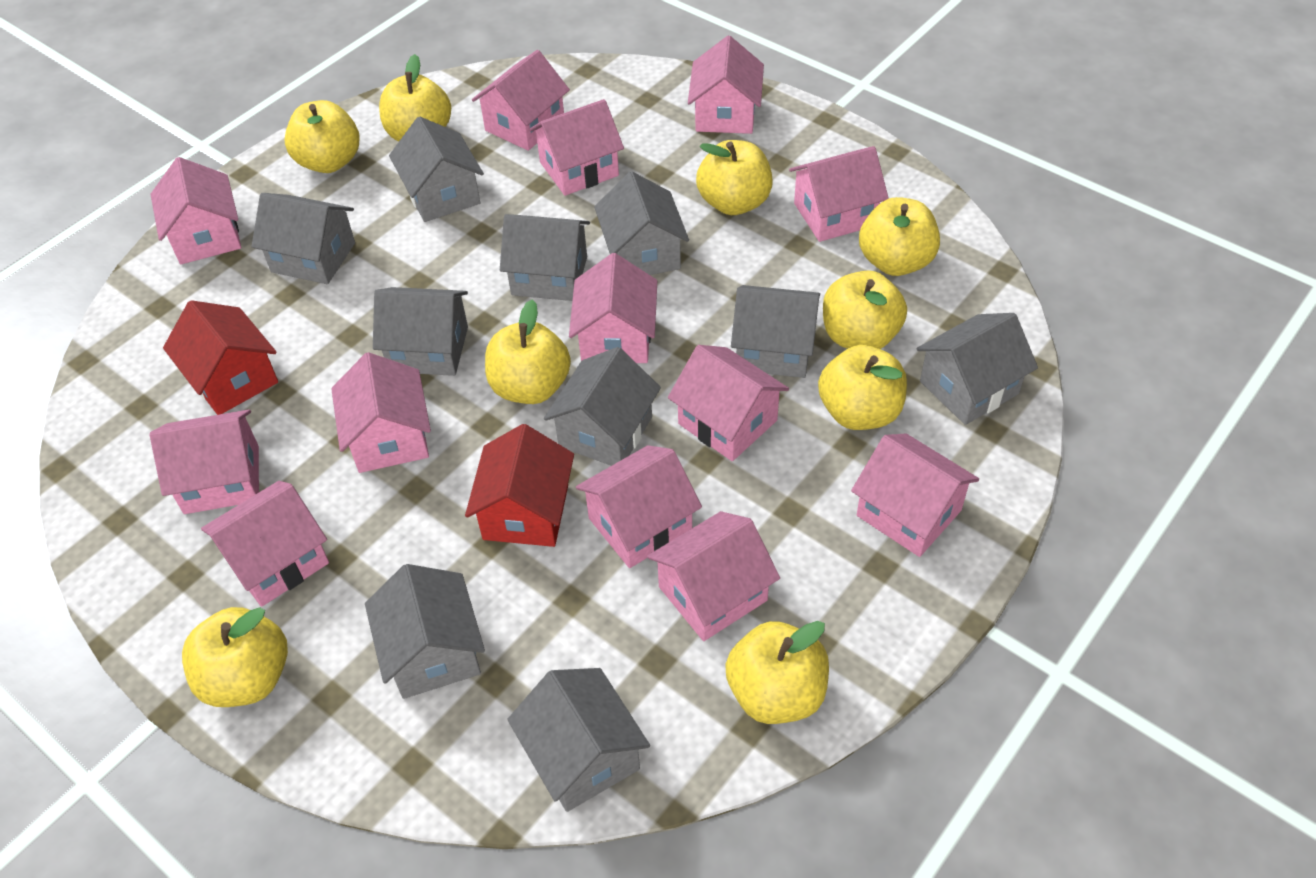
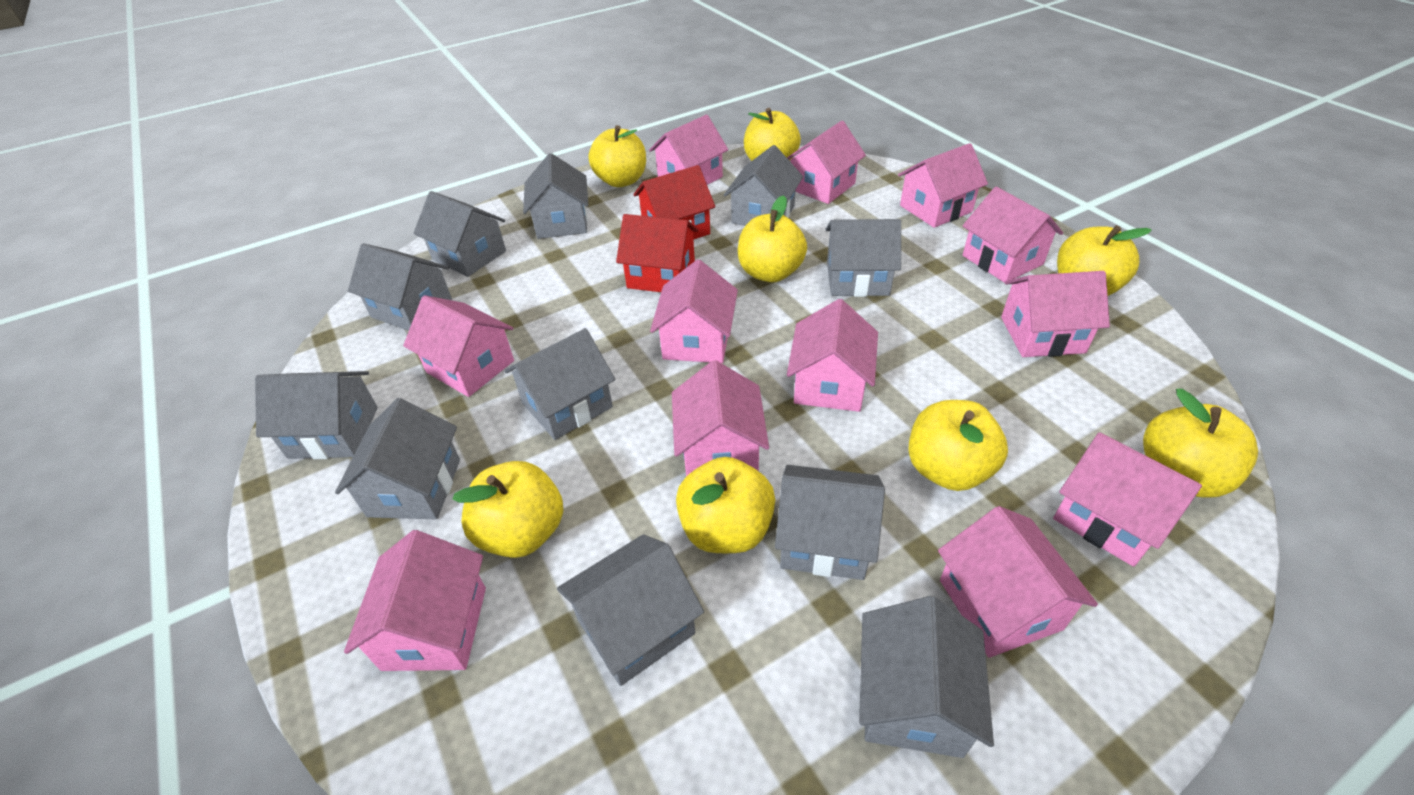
grey house: [252,193,355,284] [365,564,485,699] [373,287,468,376] [389,117,484,222] [500,214,590,301] [507,668,650,812] [544,347,661,466] [594,172,689,275] [731,285,820,378] [916,313,1038,425] = 10 -> [255,371,378,459] [335,398,460,519] [348,243,452,331] [413,191,506,277] [504,328,615,440] [523,153,588,239] [557,534,704,686] [724,145,803,226] [775,465,885,580] [825,219,901,297] [859,596,994,758] = 11
pink house: [150,157,241,264] [150,410,259,514] [201,481,329,607] [331,352,431,473] [472,50,570,151] [529,99,624,196] [569,253,657,363] [576,445,702,568] [647,511,780,641] [668,345,789,461] [688,36,764,134] [789,146,889,242] [851,434,979,557] = 13 -> [344,530,486,671] [403,295,514,397] [649,115,728,185] [650,260,738,363] [672,360,769,476] [787,121,866,204] [787,299,878,412] [898,143,988,228] [938,506,1098,658] [963,187,1063,282] [1001,271,1110,357] [1053,432,1202,567] = 12
yellow apple: [182,607,288,707] [284,100,360,173] [379,54,451,141] [485,300,571,404] [696,140,773,215] [725,621,829,724] [818,345,907,430] [823,270,907,349] [859,197,940,276] = 9 -> [452,461,563,558] [588,125,646,187] [676,457,776,553] [738,195,807,282] [744,108,801,161] [908,400,1008,491] [1057,225,1152,296] [1143,389,1258,497] = 8

